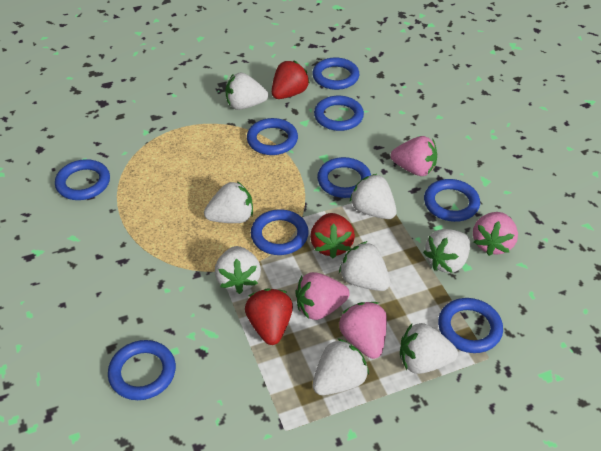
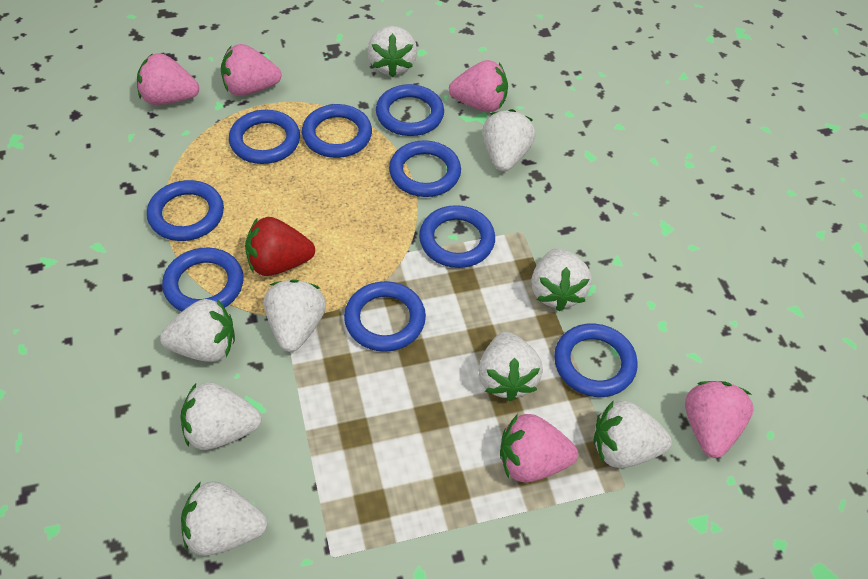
pink strawberry: [295,272,350,320] [339,302,387,359] [391,136,437,176] [473,212,518,256] = 4 -> [137,53,199,105] [221,44,282,96] [449,60,508,112] [500,414,578,483] [685,381,754,458] = 5
red strawberry: [245,288,293,345] [272,61,310,99] [310,213,355,258] = 3 -> [245,217,315,276] = 1
white strawberry: [204,181,253,223] [215,246,261,294] [225,73,268,110] [313,338,369,395] [339,241,391,291] [350,174,397,219] [400,323,458,374] [423,229,470,273] = 8 -> [160,299,235,362] [180,382,262,450] [181,481,268,556] [264,280,326,352] [368,26,417,77] [478,332,543,401] [482,109,536,172] [531,248,592,311] [593,400,672,468] = 9

